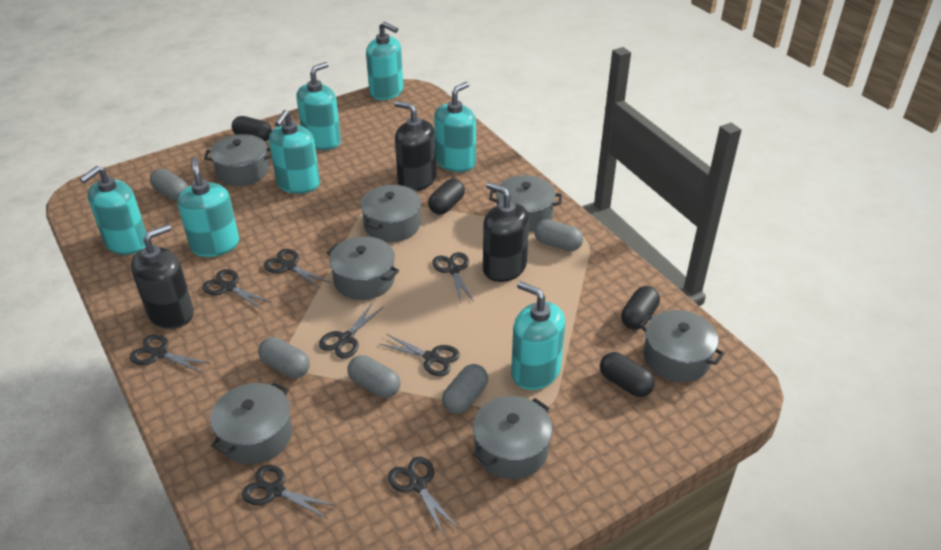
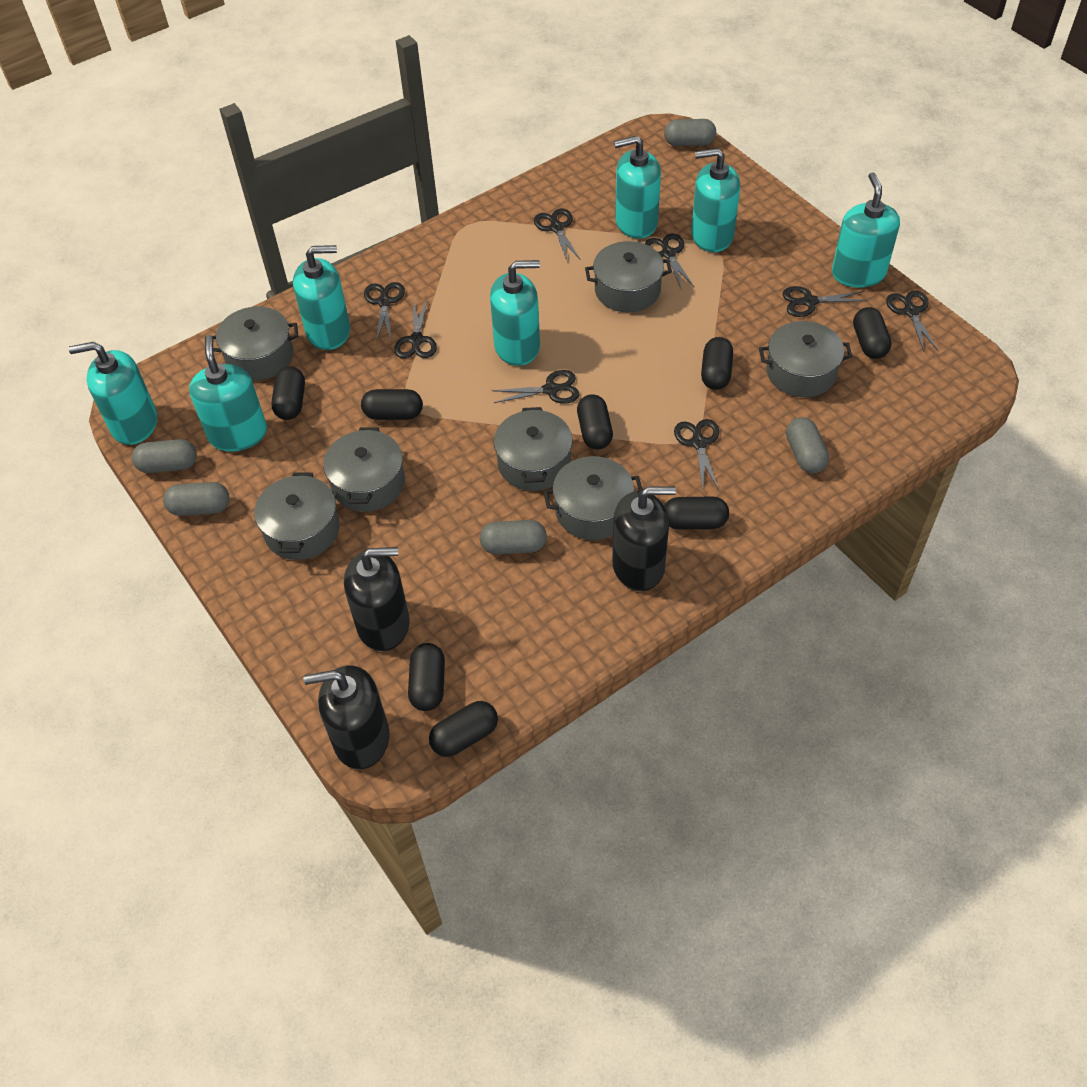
black capsule: [232,116,272,141] [428,179,465,215] [600,352,655,397] [621,286,660,330] = 4 -> [271,366,305,420] [361,389,423,420] [408,643,445,711] [429,701,498,757] [577,394,613,449] [664,496,729,530] [701,337,733,390] [853,307,891,359] = 8

